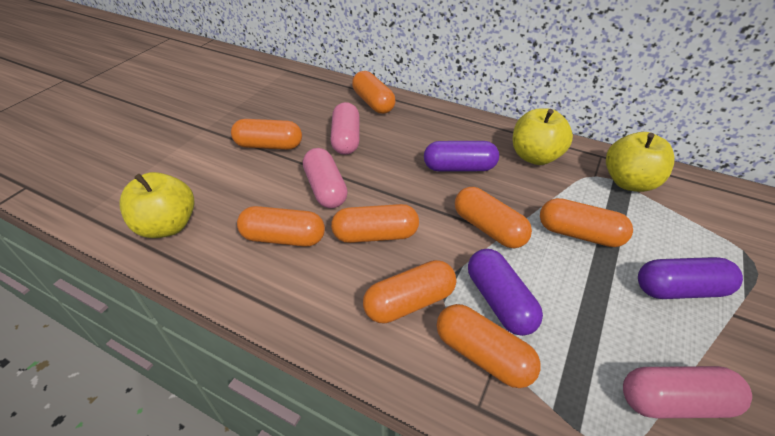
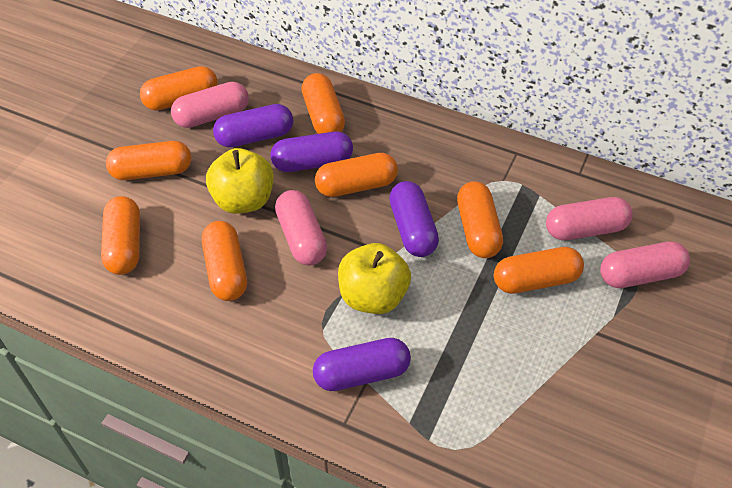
pink capsule: [303,148,348,208] [330,102,360,155] [623,366,752,418] = 3 -> [171,82,249,128] [275,190,327,265] [546,197,633,240] [600,241,690,288] = 4
purple capsule: [424,141,499,172] [468,249,543,336] [638,257,743,299] = 3 -> [213,104,293,147] [271,132,353,172] [313,338,411,391] [389,181,439,257] = 4
yellow apple: [120,172,194,238] [513,108,573,165] [606,132,674,192] = 3 -> [206,148,274,214] [338,243,411,314] = 2

